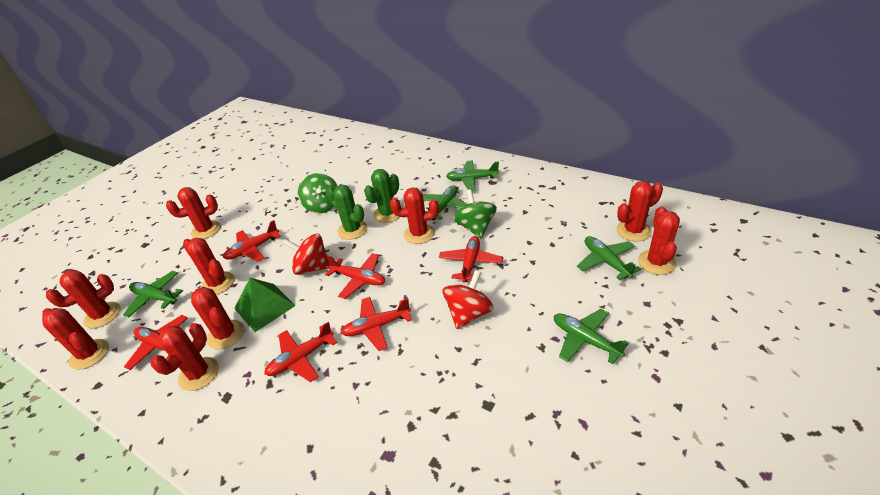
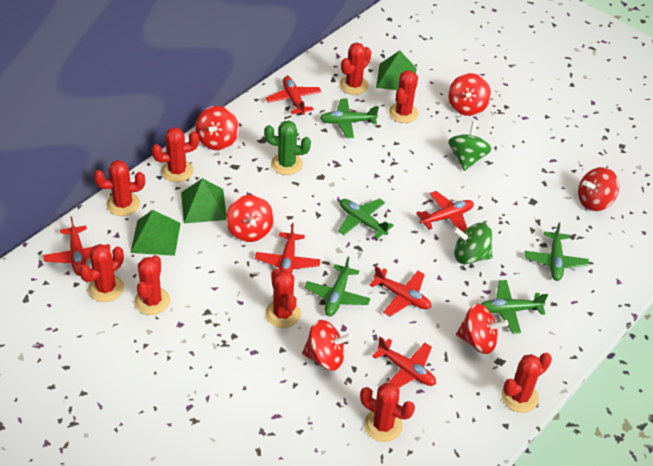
green cactus: [326,185,368,240] [364,169,400,223] = 2 -> [264,121,311,175] = 1
green pyramid: [234,278,296,332] = 1 -> [131,210,181,256] [181,178,226,223] [376,51,417,90] = 3
red spinning top: [283,233,330,275] [442,270,494,329] = 2 -> [195,106,239,150] [226,195,274,242] [302,320,352,370] [448,73,491,116] [456,303,508,354] [578,167,619,211] = 6

